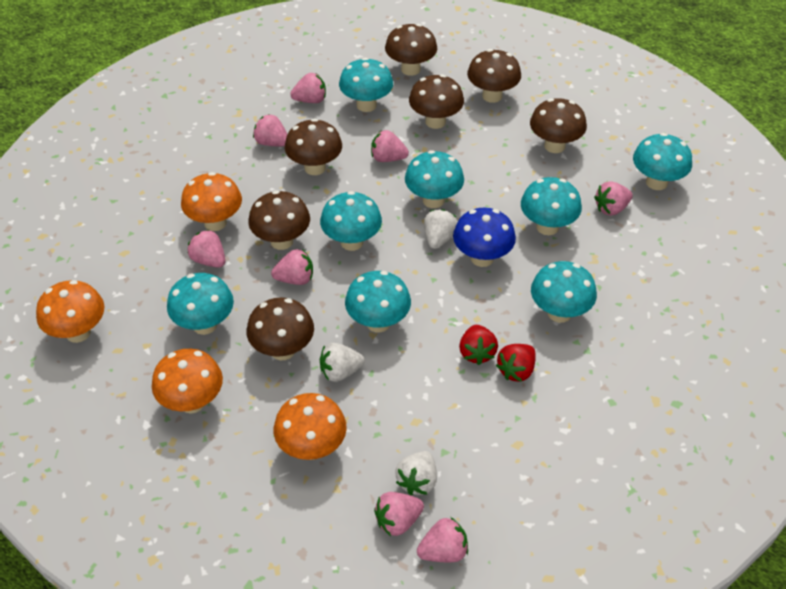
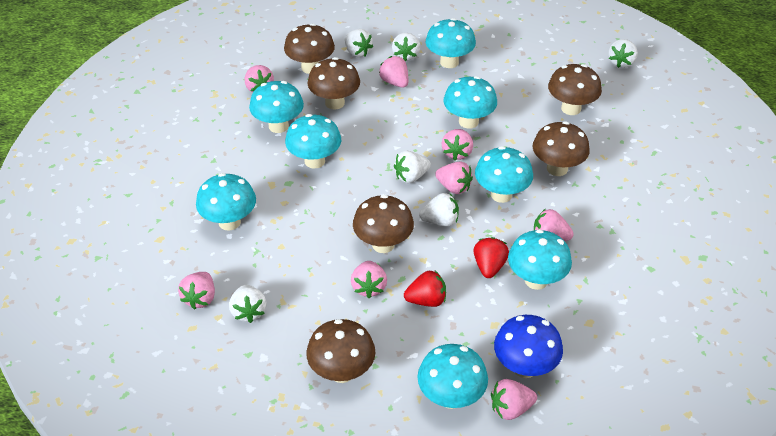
brown mushroom: [246,298,314,360] [248,190,310,250] [285,119,342,175] [385,24,437,76] [409,74,464,129] [467,49,521,103] [530,98,587,153] = 7 -> [284,23,335,74] [306,319,376,383] [308,57,360,109] [353,194,414,253] [533,121,590,176] [548,64,602,115] = 6
orange mushroom: [36,280,104,343] [152,349,223,413] [181,172,242,231] [274,393,347,460] = 4 -> none = 0
white strawberry: [320,343,365,382] [396,451,437,495] [424,209,457,249] = 3 -> [229,285,266,323] [345,29,373,57] [392,33,420,61] [394,151,431,183] [419,193,459,227] [608,39,638,68] = 6

